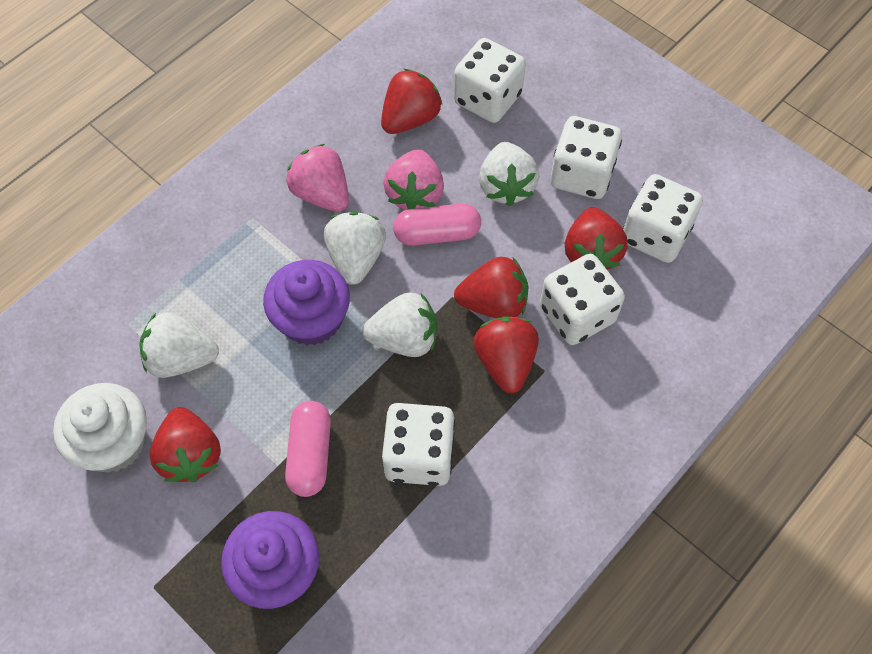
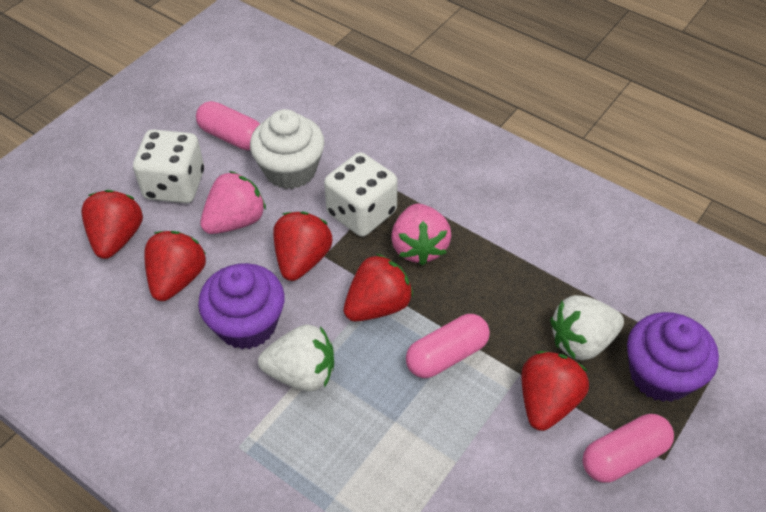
pink capsule: [285,401,331,497] [393,204,481,246] = 2 -> [196,101,260,150] [406,314,490,378] [582,414,674,483] = 3
white dice: [382,403,455,486] [454,38,526,123] [540,254,625,345] [550,116,622,199] [623,174,703,263] = 5 -> [133,129,204,203] [324,152,398,237] = 2
white strawberry: [139,312,219,378] [324,212,386,285] [362,293,437,357] [479,142,539,206] = 4 -> [258,324,334,391] [550,295,624,360] = 2

